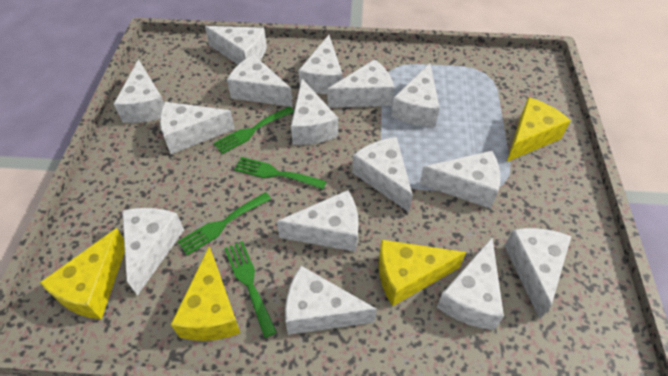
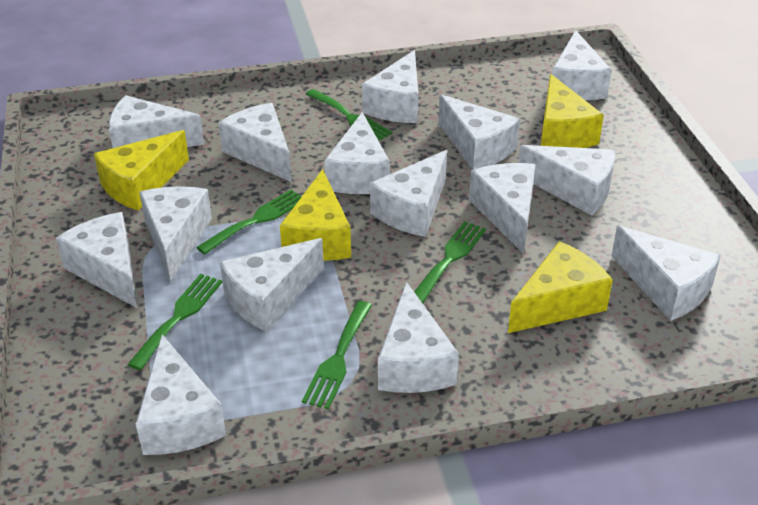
green fork: [178,192,271,256] [213,106,294,154] [224,241,277,338] [234,157,326,189] = 4 -> [127,274,222,370] [196,190,302,254] [302,301,372,409] [306,89,393,141] [414,221,486,303] = 5

